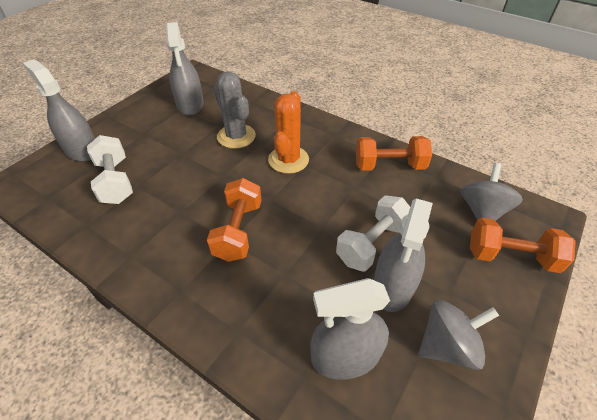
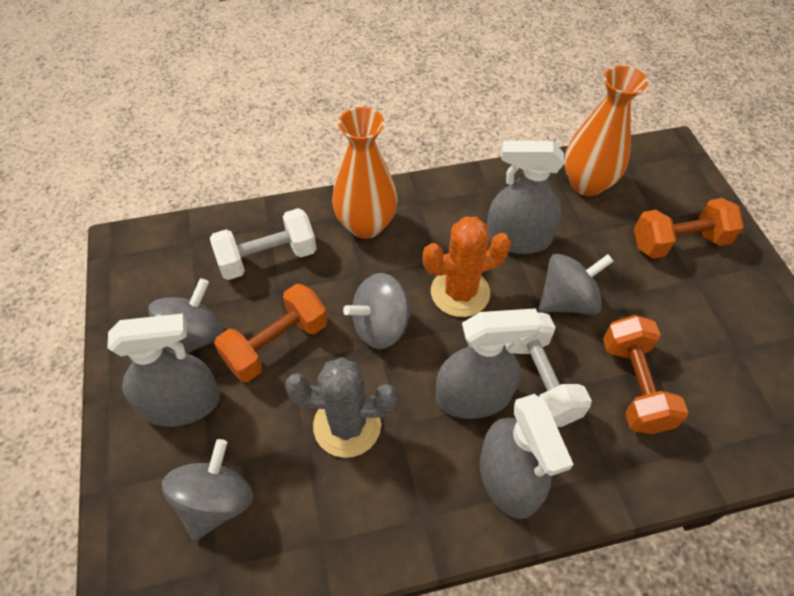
grey spinning top: [419,300,499,370] [461,163,523,221] = 2 -> [149,278,224,354] [162,439,253,541] [343,273,413,349] [538,254,614,315] = 4
orange vase: none = 0 -> [332,107,397,239] [564,66,648,196] = 2

